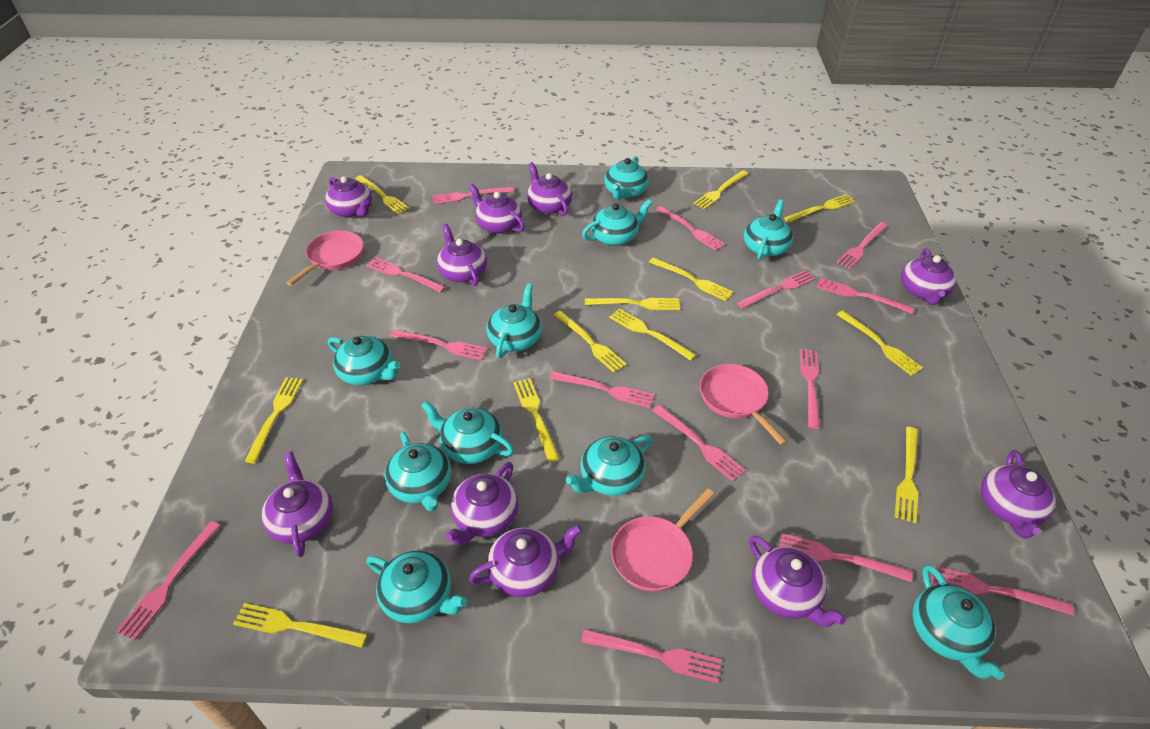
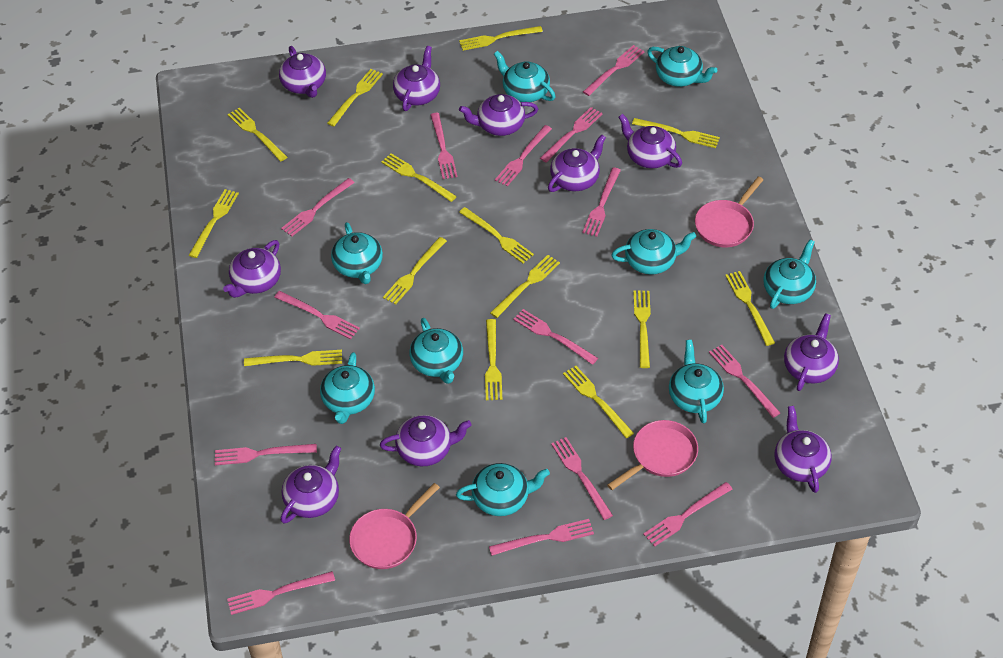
turquoise teapot: [328,336,400,385] [367,551,467,624] [385,432,451,512] [421,401,514,464] [487,284,542,358] [566,435,652,496] [582,199,652,246] [604,156,649,200] [744,200,793,260] [912,565,1004,680] = 10 -> [320,352,375,424] [331,222,383,284] [410,318,463,384] [456,463,550,516] [494,51,555,102] [612,229,696,275] [647,46,717,87] [669,340,724,424] [763,240,816,309] = 9
yellow fork: [233,603,367,648] [244,377,303,463] [355,175,410,215] [513,378,560,462] [554,311,627,373] [585,298,680,310] [609,308,696,361] [649,257,733,301] [693,170,749,209] [784,194,855,223] [836,310,923,376] [895,427,918,523] = 12 -> [189,189,239,258] [227,108,287,161] [244,350,342,366] [327,69,383,127] [381,153,457,202] [383,237,447,305] [459,26,543,51] [459,207,534,263] [485,319,503,400] [490,255,560,318] [563,366,634,438] [632,118,720,148] [633,291,651,368] [725,271,775,346] = 14

